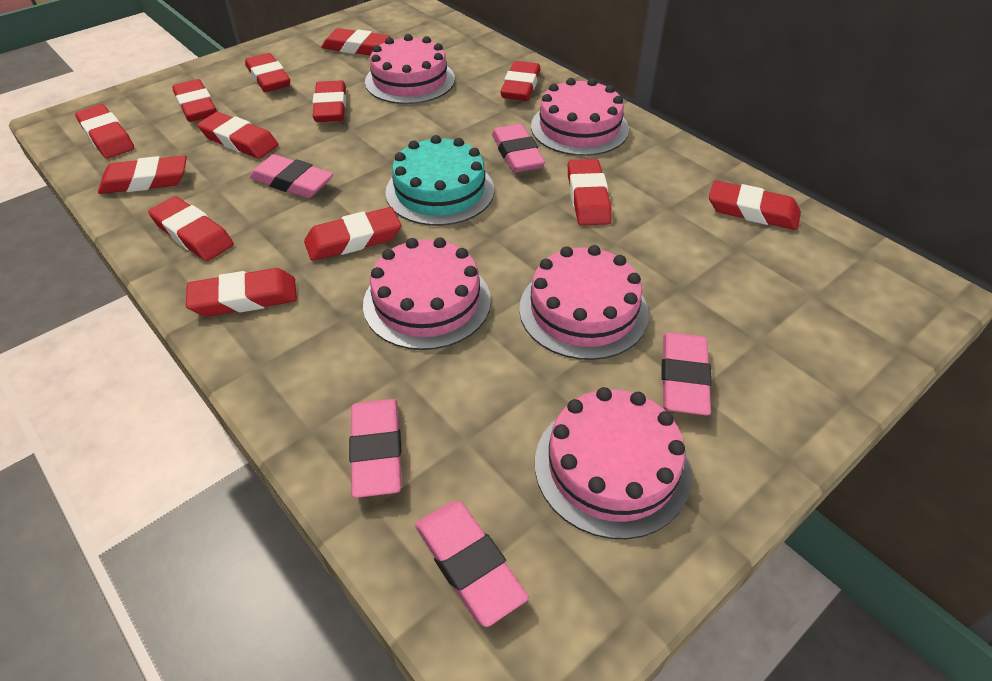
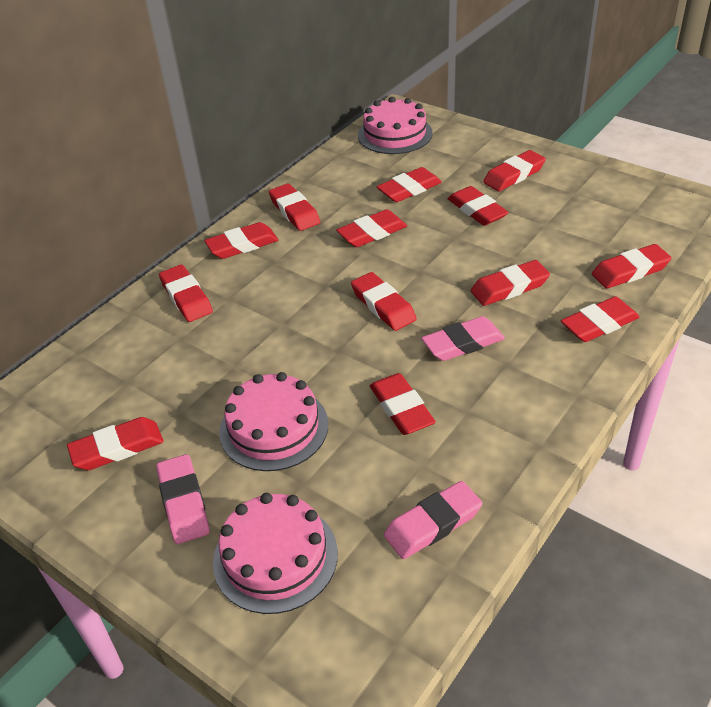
pink cake: [363,237,491,350] [365,34,455,104] [519,245,649,360] [531,78,629,156] [535,387,692,539] = 5 -> [213,493,338,614] [219,372,328,471] [358,97,433,154] = 3
pink eraser: [249,154,333,198] [349,399,402,498] [415,501,529,627] [492,124,545,173] [662,332,712,416] = 5 -> [156,454,210,544] [384,481,482,559] [421,316,505,361] = 3
turquoise cake: [385,135,494,226] = 1 -> none = 0

